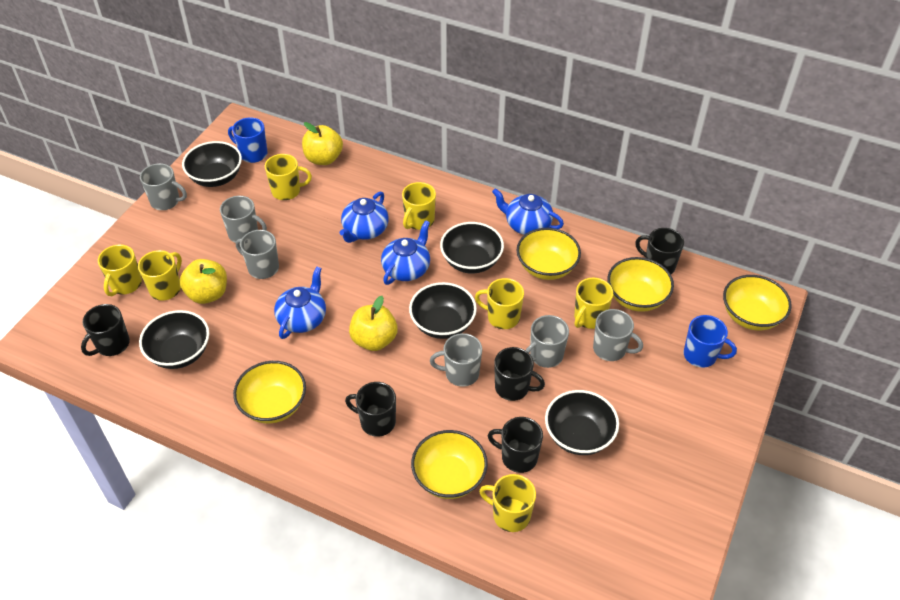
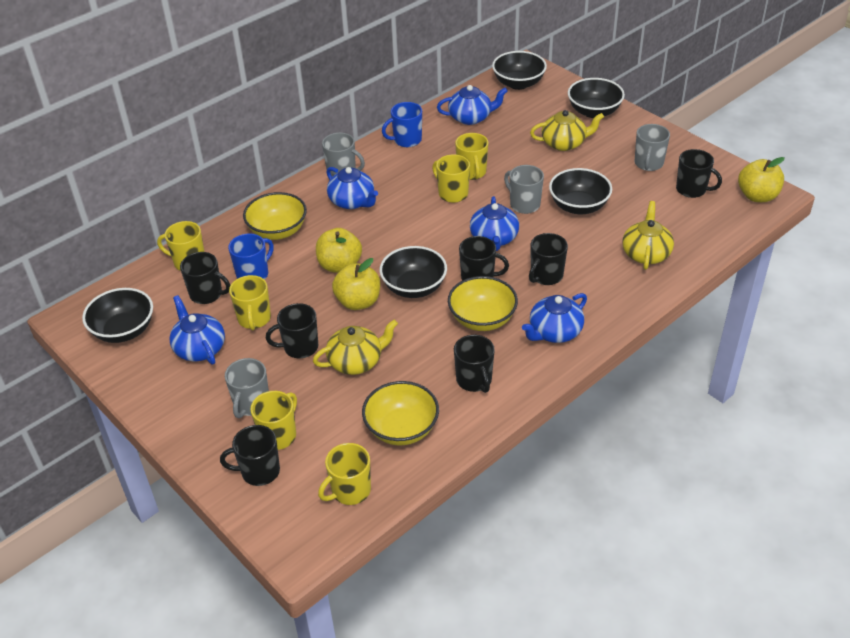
black mug: [81,304,130,356] [345,382,396,437] [488,417,543,473] [494,347,545,401] [635,228,684,274] = 5 -> [180,252,230,304] [220,425,280,486] [266,303,318,358] [454,335,495,393] [459,236,509,280] [529,233,568,285] [676,149,722,198] = 7
blue teapot: [274,266,326,339] [340,192,389,243] [381,220,430,285] [492,188,564,235] = 4 -> [170,295,225,365] [326,167,378,209] [437,85,508,125] [470,196,519,251] [522,293,587,343] = 5
grey mug: [140,163,187,210] [220,196,267,243] [236,230,279,279] [430,333,482,387] [525,315,569,368] [593,309,643,361] = 6 -> [225,358,269,418] [322,133,365,177] [504,165,544,214] [634,124,670,171] = 4
yellow bowl: [233,361,306,423] [411,430,488,499] [517,228,581,280] [607,257,674,312] [723,275,792,331] = 5 -> [243,192,307,240] [362,381,439,445] [448,276,518,331] = 3
yellow mug: [98,245,142,296] [138,250,182,301] [265,154,312,200] [402,182,436,230] [475,278,524,329] [479,474,536,532] [574,277,613,329] = 7 -> [157,221,204,271] [229,275,271,330] [250,391,297,450] [318,443,371,505] [432,154,470,203] [455,133,488,180] = 6
yellow teapot: none = 0 -> [313,320,398,375] [530,110,604,151] [622,201,674,270] = 3

